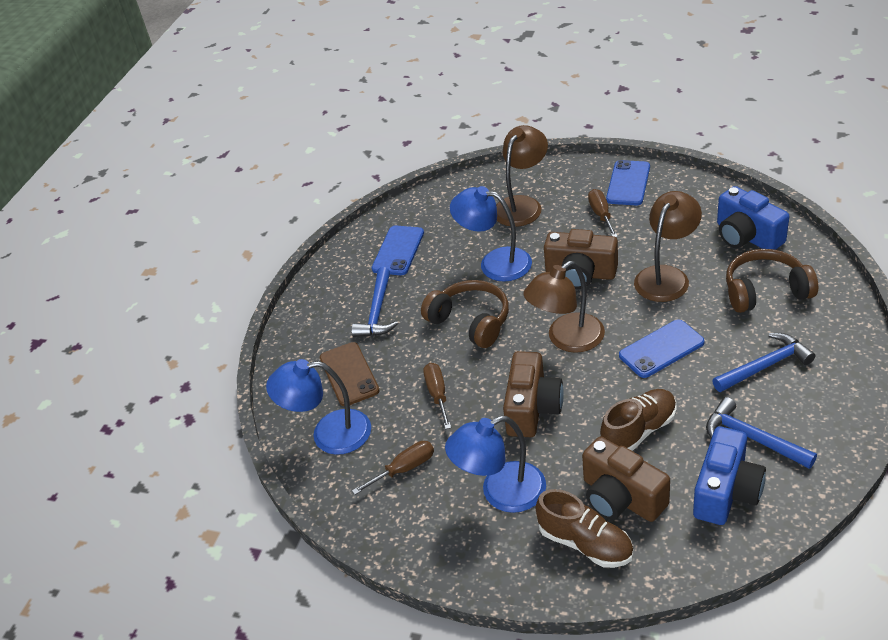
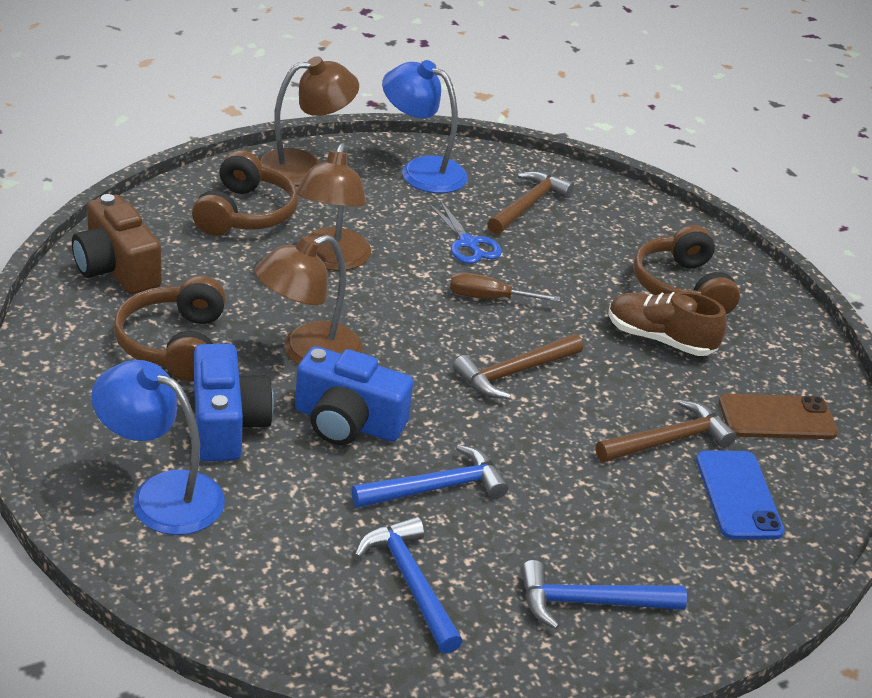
blue lamp: [266,359,371,455] [445,416,546,513] [450,186,532,282] = 3 -> [91,360,225,535] [382,60,468,193] = 2
blue phone: [372,226,424,275] [606,160,650,205] [619,320,705,378] = 3 -> [696,451,784,540] = 1
blue scissors: none = 0 -> [428,200,502,264] = 1
brown camera: [503,351,564,437] [544,229,618,289] [582,436,670,522] = 3 -> [72,194,162,294] = 1
brown hammer: none = 0 -> [453,334,583,399] [487,171,574,235] [596,399,737,462] = 3
brown headphones: [421,280,509,348] [726,249,818,313] = 2 -> [114,276,226,381] [192,150,299,235] [633,225,740,314] = 3
brown screwdriver: [352,441,434,495] [423,363,451,429] [588,189,618,237] = 3 -> [450,272,560,302] = 1
brown shoe: [536,489,633,568] [600,389,677,451] = 2 -> [608,292,727,356] = 1

